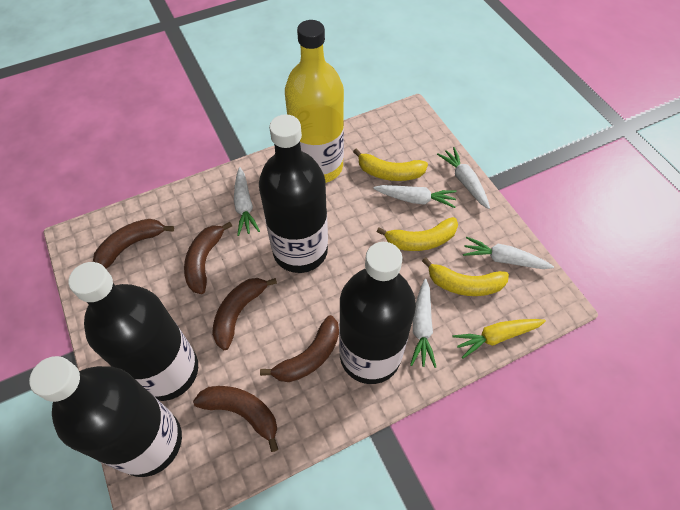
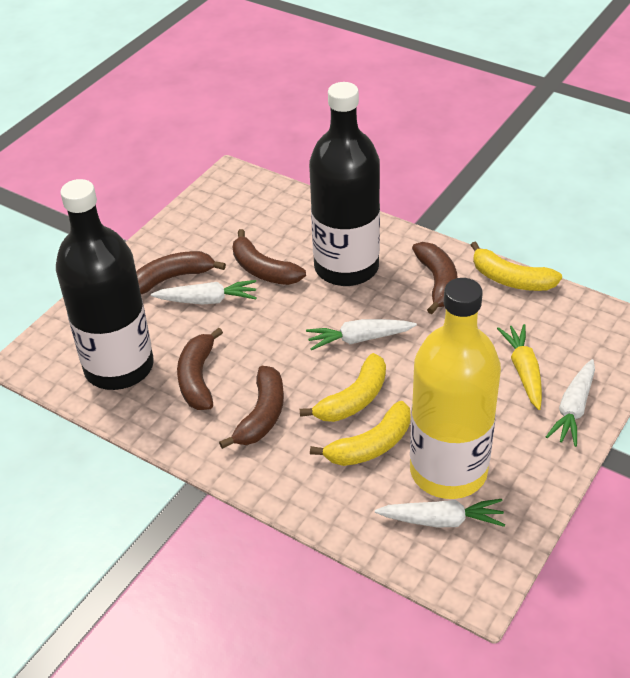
black bottle: [29,356,182,477] [68,262,198,401] [259,114,328,273] [339,242,416,384] = 4 -> [56,179,154,390] [309,82,380,286] = 2
white carrot: [234,167,260,236] [373,185,457,208] [410,279,436,368] [437,147,490,209] [463,237,554,269] = 5 -> [151,280,257,304] [306,319,417,350] [375,499,505,528] [546,359,595,447] = 4

